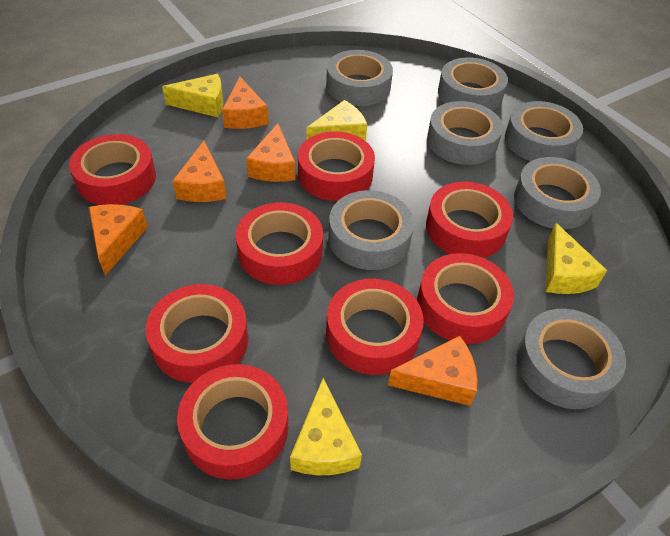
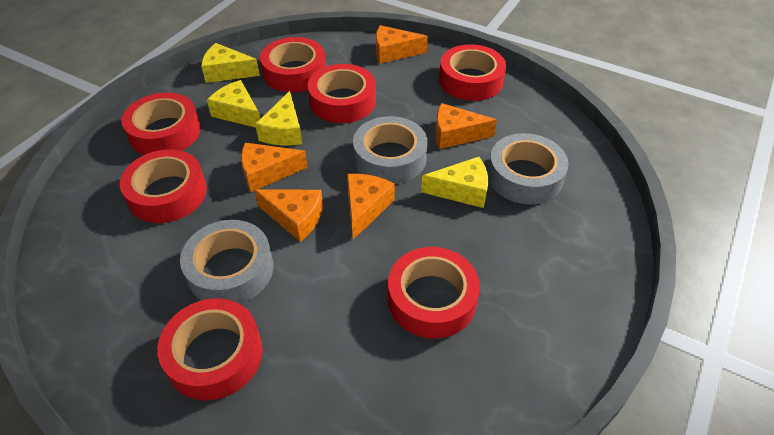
grey tape: [326,50,393,106] [329,190,414,270] [427,101,503,165] [438,57,508,111] [505,101,583,161] [514,157,601,229] [516,309,626,409] = 7 -> [180,220,273,304] [353,116,428,184] [488,133,569,204] = 3
red tape: [69,134,156,205] [146,284,249,383] [177,364,288,480] [236,202,323,285] [298,131,375,201] [326,279,424,375] [417,253,514,344] [426,182,513,258] = 8 -> [120,149,207,223] [121,92,201,155] [157,298,263,401] [260,37,326,92] [308,64,376,123] [388,247,480,339] [439,44,506,101] = 7

